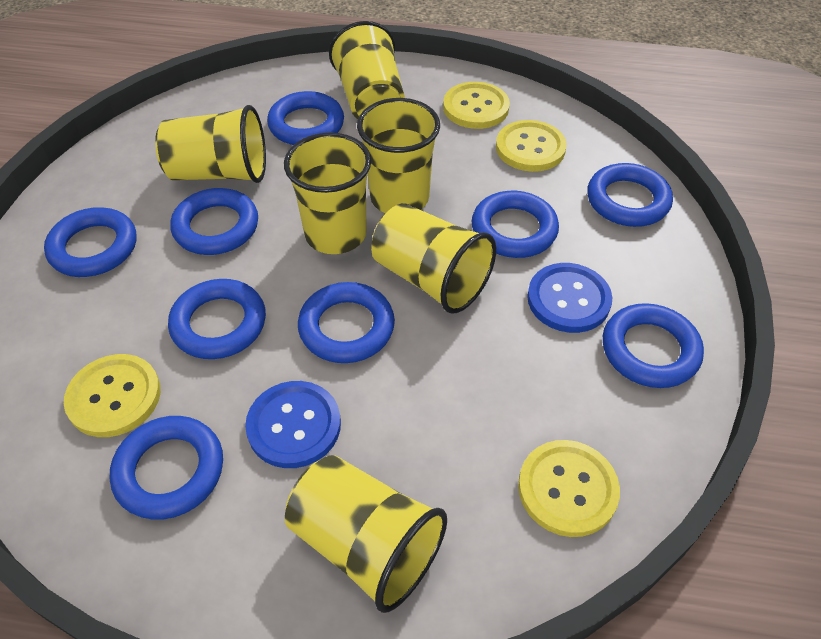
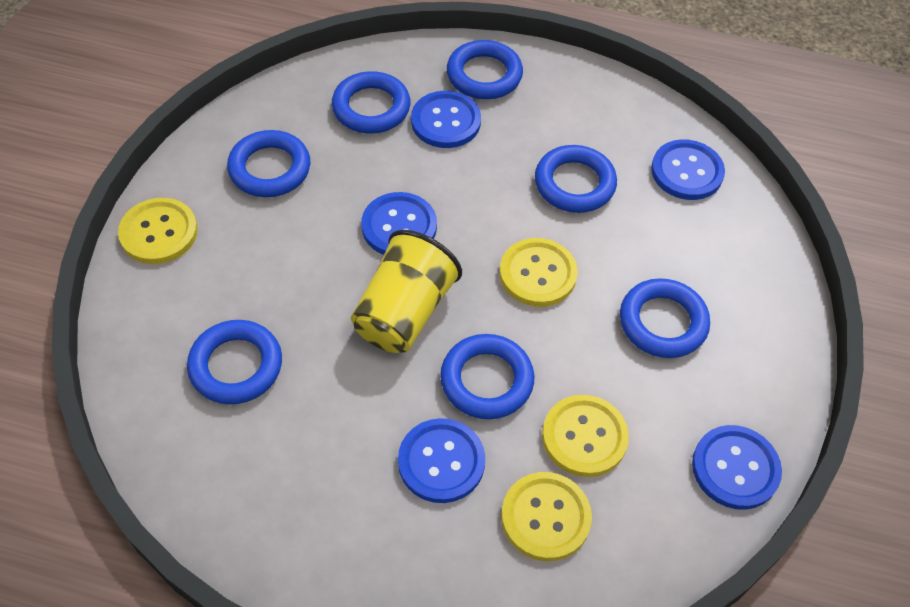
blue button: [245,381,341,468] [527,263,612,333] = 2 -> [361,192,437,255] [398,418,485,503] [411,91,481,148] [651,139,725,200] [692,425,782,510] = 5
blue ring: [44,207,136,277] [110,416,223,520] [168,279,266,359] [170,188,258,255] [267,91,344,145] [298,282,395,363] [472,191,559,258] [587,163,673,227] [603,303,704,388] = 9 -> [187,320,282,404] [227,130,310,197] [332,71,410,133] [440,334,534,419] [447,40,523,99] [535,145,617,213] [620,278,710,358] = 7
yellow cup: [155,105,266,183] [284,132,371,254] [285,455,447,613] [329,21,405,119] [357,98,440,213] [371,203,496,314] = 6 -> [351,230,462,353] = 1

